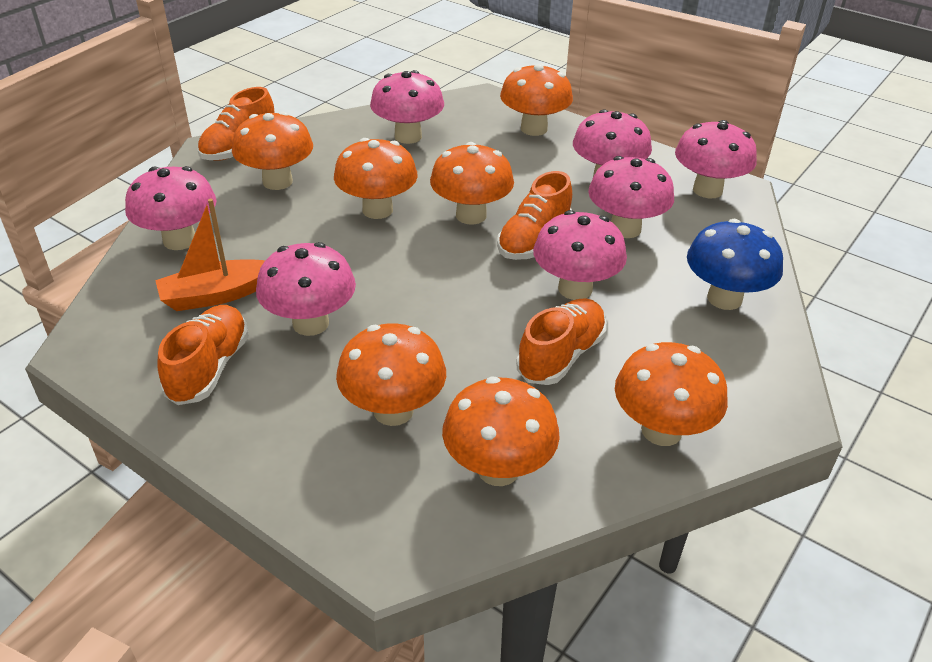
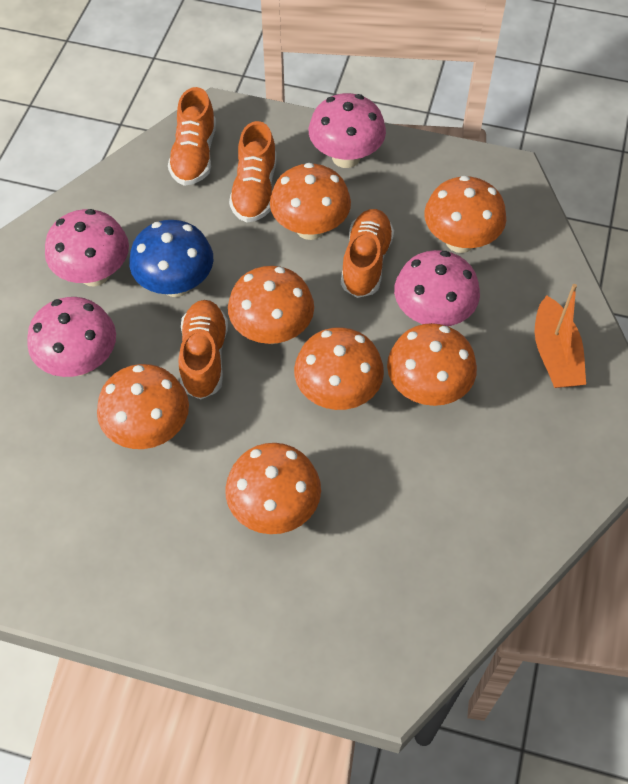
pink mushroom: [125,166,217,250] [256,242,356,336] [370,70,444,144] [533,210,627,300] [573,109,652,177] [588,156,674,238] [675,120,757,199] = 7 -> [27,297,116,377] [45,209,129,287] [309,93,386,168] [394,250,480,326] = 4

